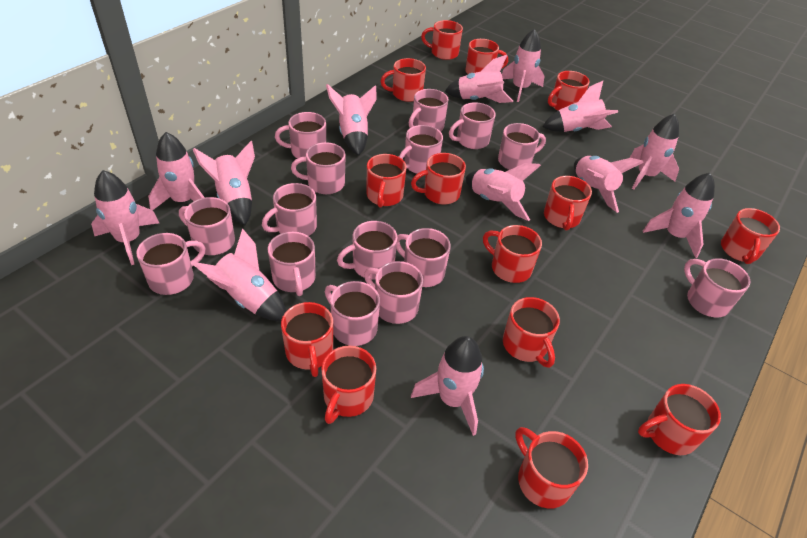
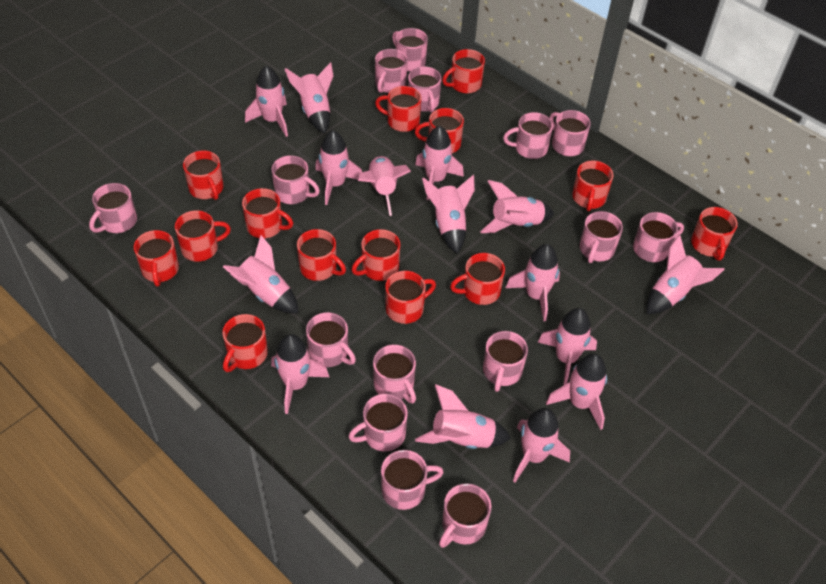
pink rocket: [91,170,159,265] [148,132,205,211] [193,141,255,225] [193,228,286,321] [326,84,377,156] [411,336,484,436] [444,55,513,103] [466,163,541,221] [502,29,544,102] [542,81,618,132] [574,156,644,213] [630,113,679,189] [643,173,715,258] = 13 -> [223,235,298,313] [245,66,288,137] [271,334,329,414] [284,62,334,134] [315,130,362,205] [358,156,411,216] [415,126,464,200] [415,384,511,449] [422,175,475,254] [480,180,554,233] [506,244,560,321] [513,408,570,483] [538,308,597,386] [546,354,607,430] [646,234,725,314] = 15

